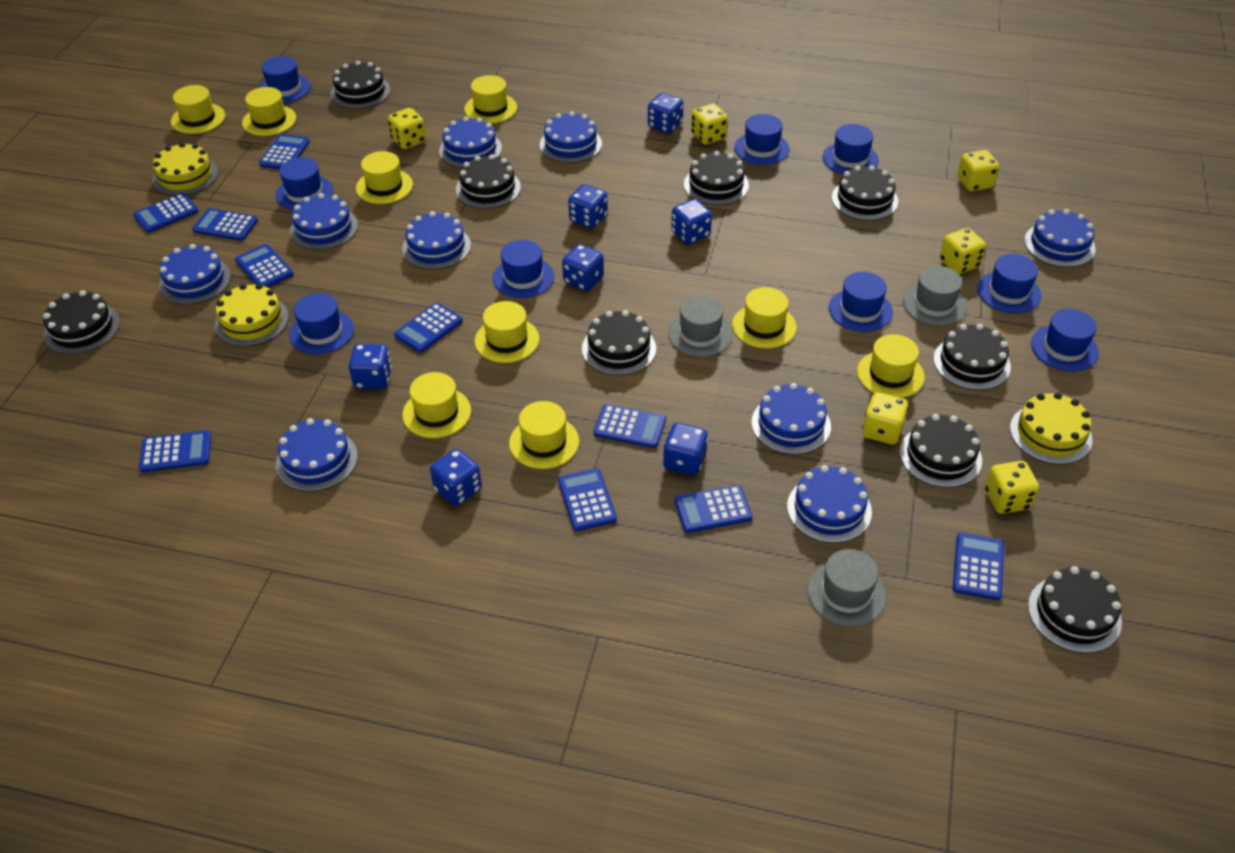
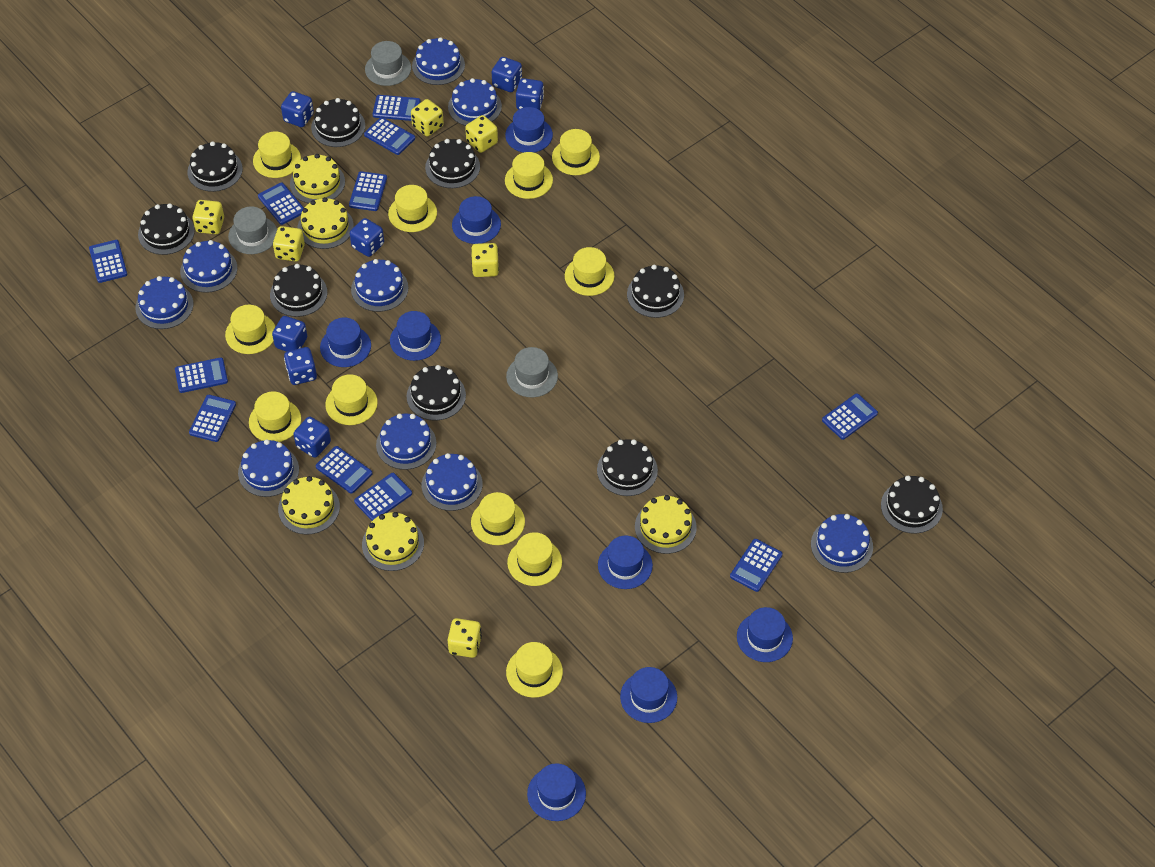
blue calculator: [133,193,198,233] [139,430,211,472] [192,208,258,241] [235,244,294,288] [259,134,310,169] [394,303,463,353] [558,468,617,531] [593,404,666,448] [674,485,752,533] [953,532,1004,601] = 10 -> [89,240,127,283] [175,357,228,393] [189,395,236,442] [258,182,304,225] [316,446,373,494] [349,171,387,211] [354,473,412,521] [364,117,415,155] [372,95,421,121] [730,539,783,592] [822,393,878,440] = 11
blue hat: [259,56,311,103] [276,157,333,210] [289,293,354,354] [493,240,554,298] [734,114,789,165] [823,124,879,174] [829,272,893,332] [977,254,1041,313] [1031,309,1099,371] = 9 -> [320,317,371,367] [390,311,441,361] [452,196,501,244] [505,107,553,153] [527,763,586,821] [598,535,653,589] [620,667,677,723] [737,607,793,662] = 8
yellow cake: [152,142,218,196] [215,284,289,347] [1010,393,1093,465] = 3 -> [278,476,340,535] [290,154,345,203] [298,197,354,249] [362,512,424,571] [635,495,697,554] = 5
yellow hat: [171,85,225,134] [242,87,296,136] [356,151,413,204] [402,372,471,438] [464,75,517,124] [475,301,539,363] [509,401,579,469] [732,287,797,348] [857,334,925,398] = 9 -> [225,305,276,354] [249,391,301,442] [253,131,301,178] [325,374,378,425] [388,185,437,232] [471,492,525,545] [505,152,553,199] [506,642,563,698] [507,532,562,586] [552,129,600,175] [565,247,614,296] = 11

